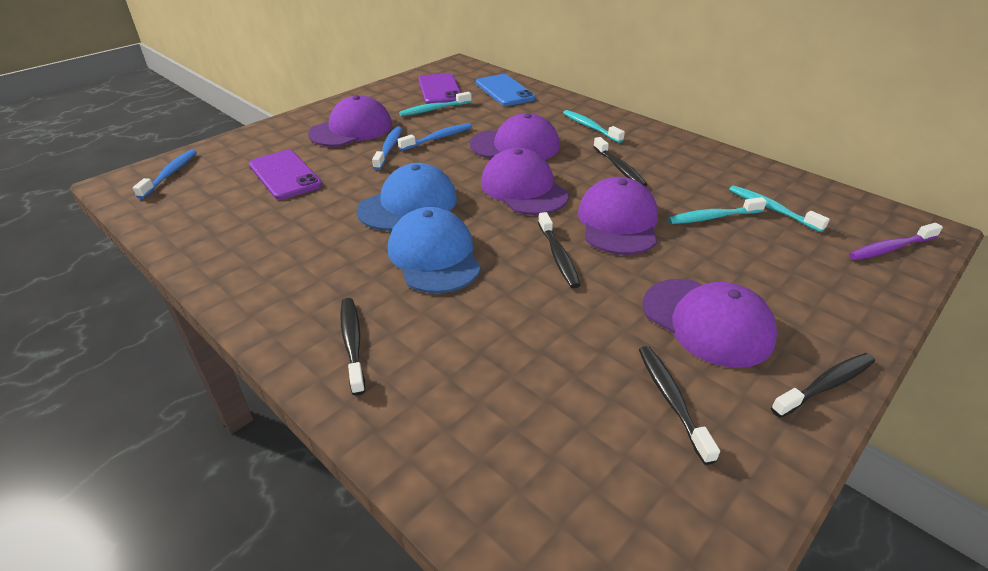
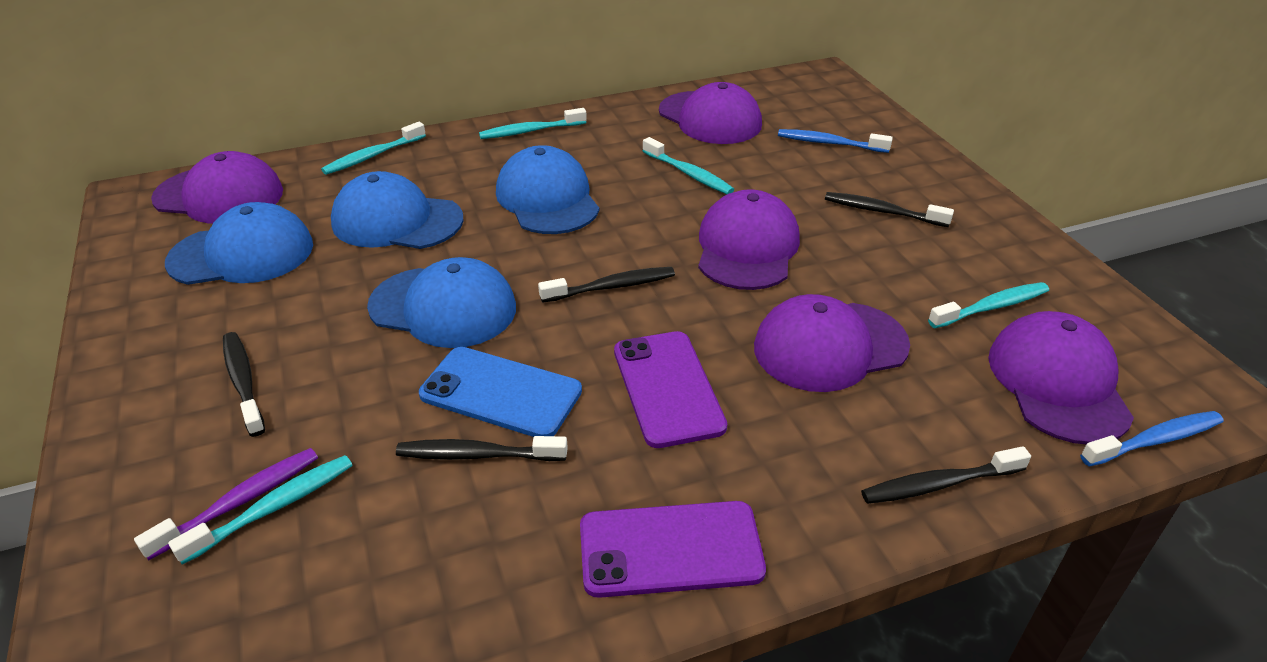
blue cap: [356,163,457,231] [388,207,481,293] = 2 -> [165,202,313,285] [331,171,464,249] [367,257,516,348] [496,145,600,234] = 4
blue toothbrush: [133,149,197,199] [372,126,402,170] [398,123,472,151] = 3 -> [778,129,893,153] [1080,411,1224,467] = 2
turquoise toothbrush: [399,92,472,116] [563,110,625,143] [668,197,767,224] [729,185,830,232] = 4 -> [168,455,353,565] [321,122,426,175] [479,108,587,139] [643,137,734,194] [928,282,1049,328] = 5

